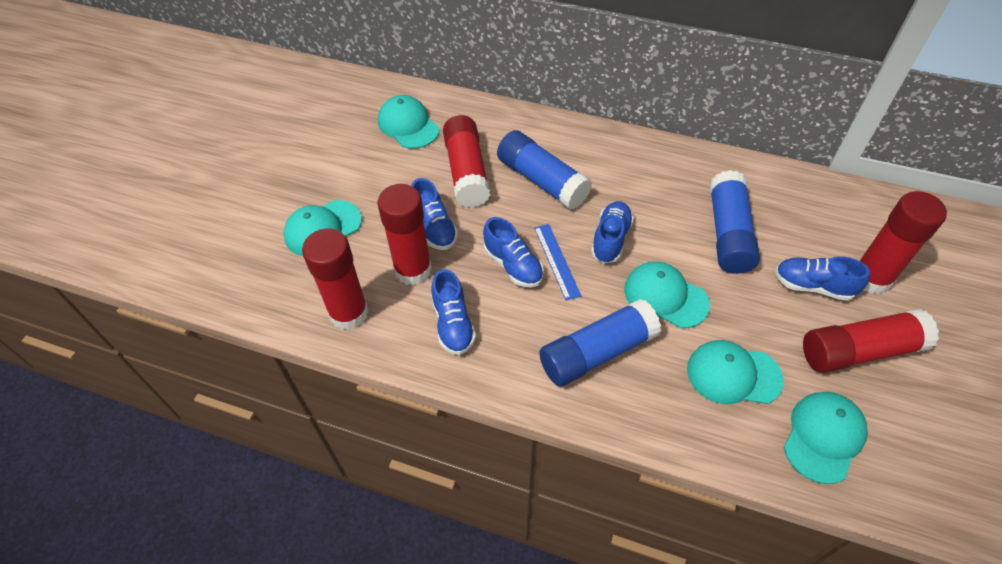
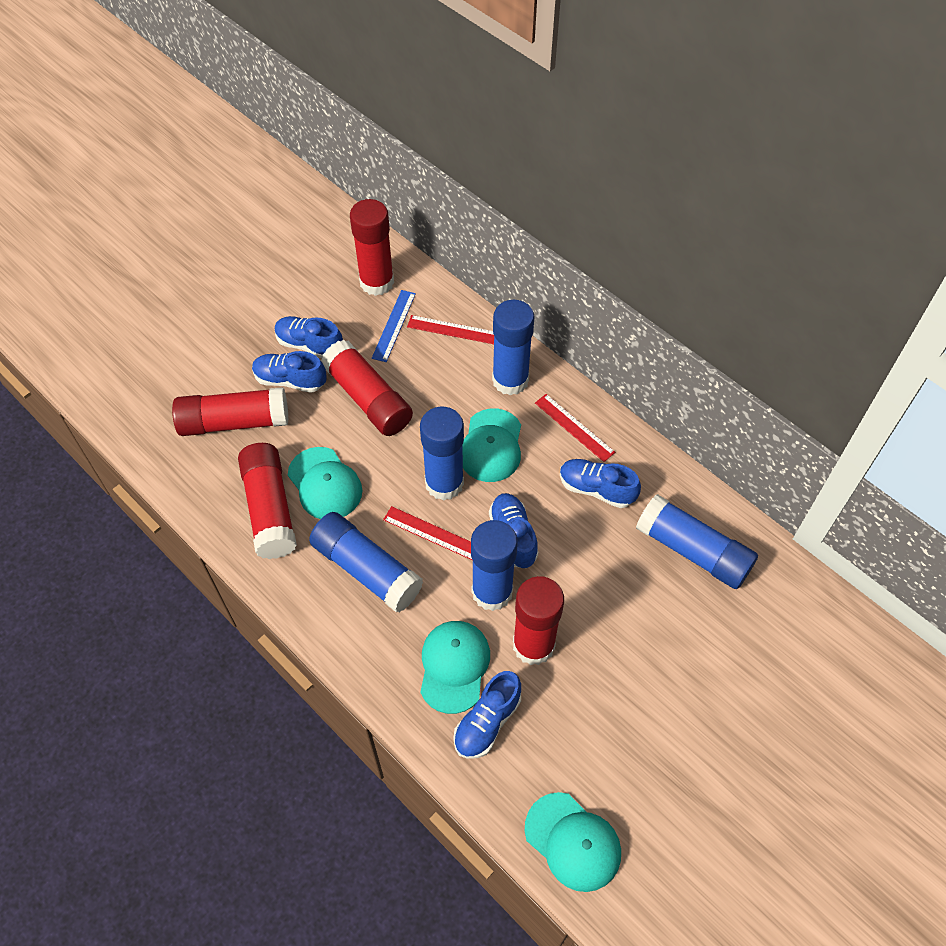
blue glue stick: [497,130,592,210] [539,299,661,386] [710,170,760,274] = 3 -> [309,512,423,612] [420,407,464,501] [471,520,518,611] [492,300,534,395] [636,494,758,589] = 5
red ruler: none = 0 -> [383,506,472,560] [407,315,494,344] [535,394,615,462] = 3
turquoise cap: [284,200,362,256] [378,95,439,149] [624,261,710,328] [687,340,784,404] [784,392,868,484] = 5 -> [288,447,362,519] [420,621,490,714] [462,408,521,482] [525,792,621,892] = 4

